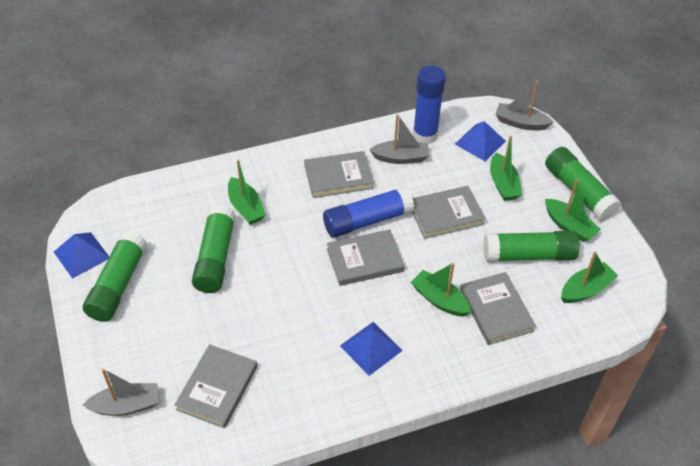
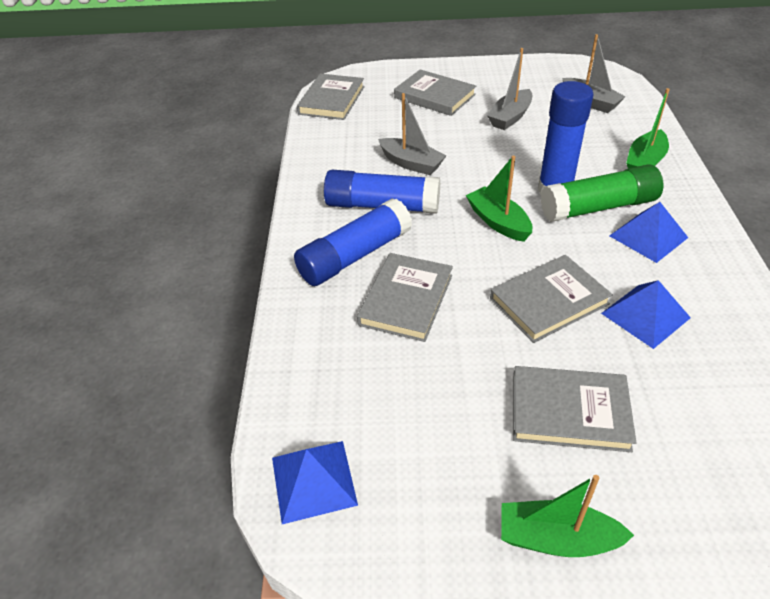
blue glue stick: [323,186,414,238] [413,66,446,144] = 2 -> [294,198,412,286] [324,170,440,214] [538,81,593,195] = 3
green boat: [228,159,266,225] [411,263,471,317] [490,136,522,201] [545,179,601,242] [561,251,618,303] = 5 -> [466,156,533,242] [501,475,634,557] [626,88,670,168] = 3
green glue stick: [83,231,147,322] [192,205,236,293] [483,231,580,262] [545,147,621,221] = 4 -> [541,164,663,222] = 1

